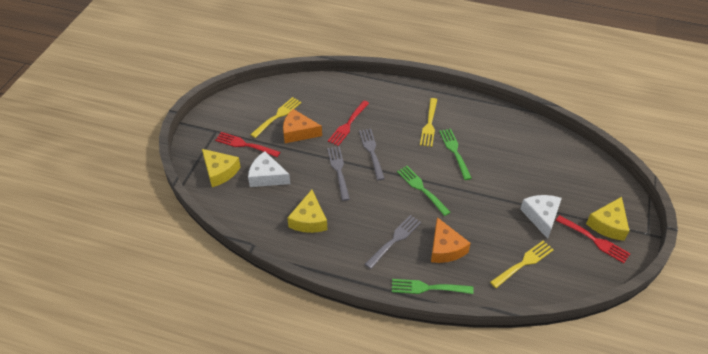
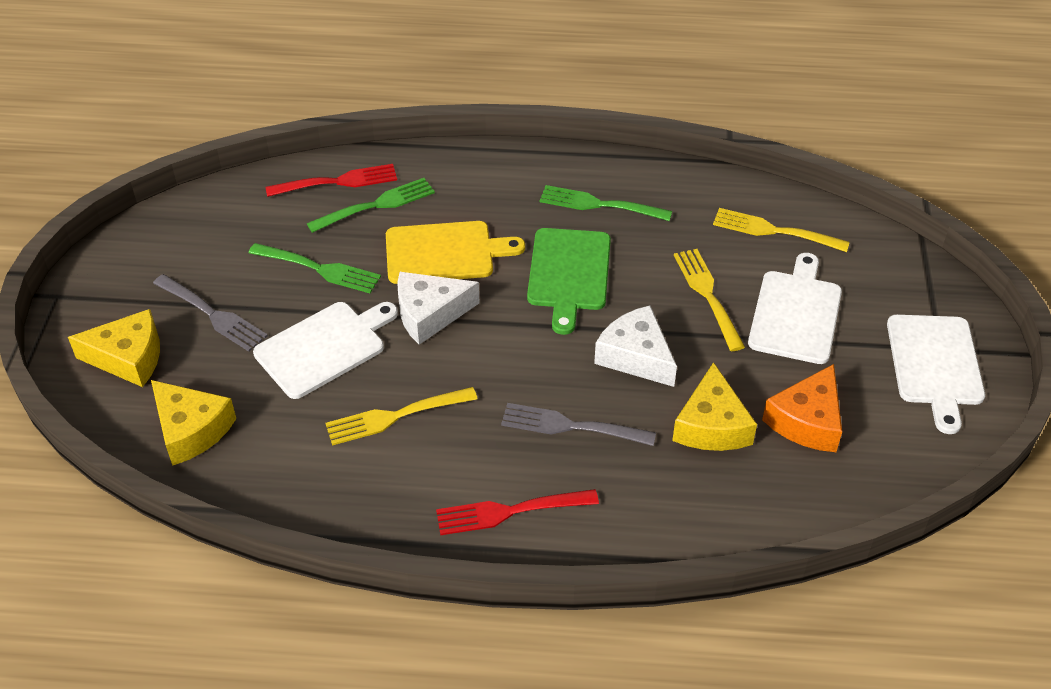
green cutting board: none = 0 -> [527,228,611,335] = 1
grey fork: [327,146,350,201] [359,129,385,180] [365,215,421,269] = 3 -> [153,274,268,352] [501,403,656,446] = 2
orange cheese: [283,109,322,143] [431,217,471,263] = 2 -> [762,364,842,452] = 1
red fork: [215,132,280,157] [328,100,369,146] [556,215,631,263] = 3 -> [266,164,397,197] [436,489,599,535] = 2
white cutting board: none = 0 -> [253,302,398,399] [748,253,842,364] [887,315,985,434] = 3
yellow cutting board: none = 0 -> [386,221,525,284] = 1

